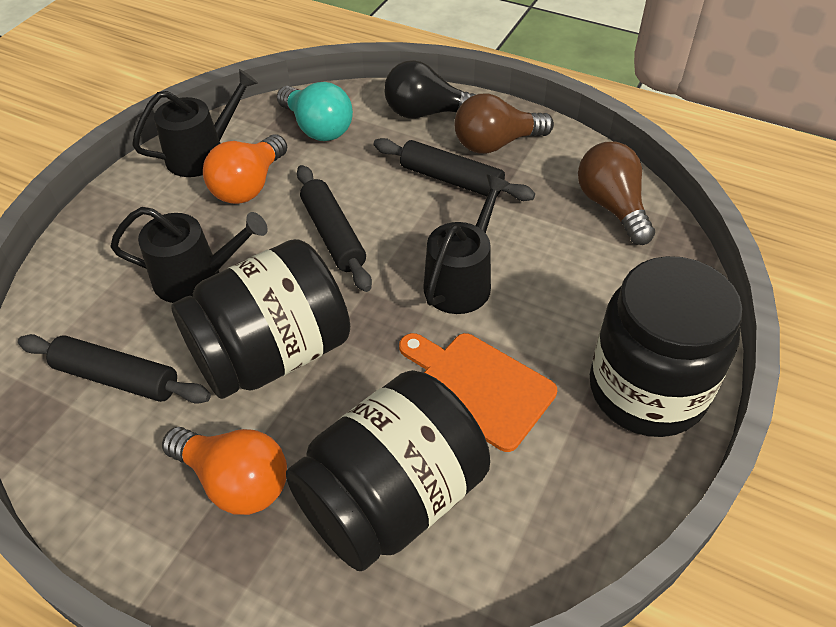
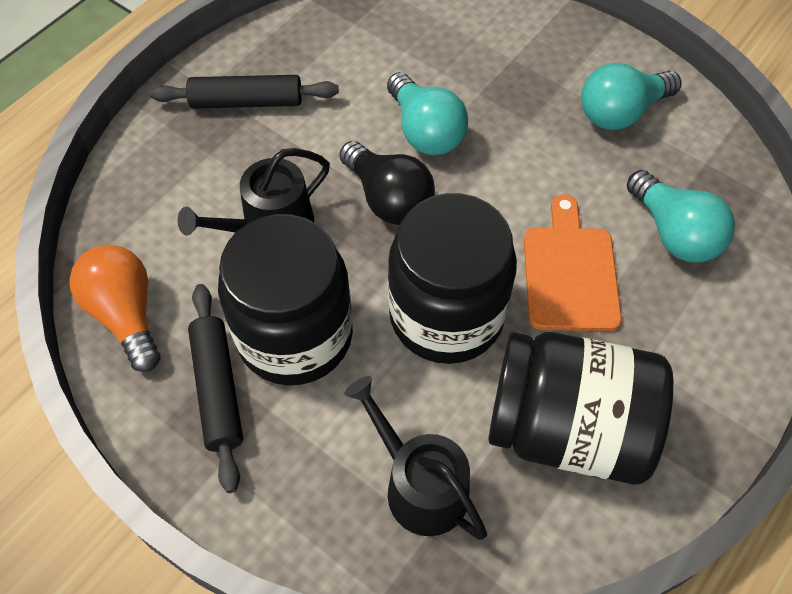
black rolling pin: [18,334,211,404] [297,165,372,292] [373,138,535,201] = 3 -> [149,75,339,109] [188,284,243,493] = 2
black watering can: [110,207,268,303] [132,69,258,177] [423,175,510,314] = 3 -> [178,148,330,236] [344,376,487,540] = 2
brown light bulb: [455,94,554,154] [578,142,655,245] = 2 -> none = 0
orange light bulb: [162,427,287,515] [203,134,287,204] = 2 -> [70,245,160,372] = 1
turquoise light bulb: [277,82,353,141] = 1 -> [387,72,468,155] [581,63,681,130] [627,170,735,262] = 3

